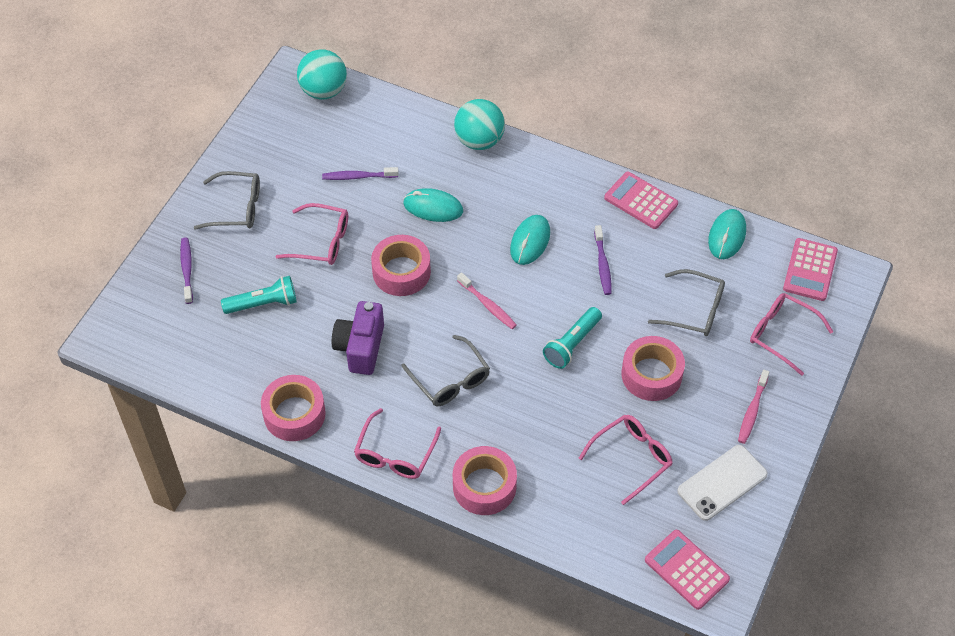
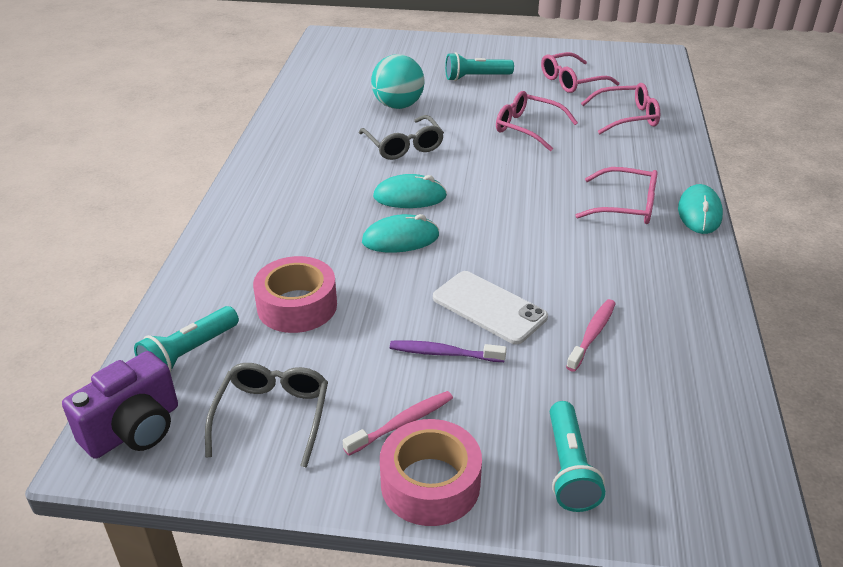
grey glasses: [194,171,260,229] [402,335,490,406] [648,269,725,336] = 3 -> [205,363,328,468] [359,115,444,160] = 2
pink calculator: [604,172,678,229] [645,530,730,610] [783,238,838,301] = 3 -> none = 0
pink tape: [261,375,326,441] [371,235,431,296] [453,446,517,515] [621,336,685,401] = 4 -> [253,256,337,333] [380,419,482,526] = 2
purple toothbrush: [180,237,193,304] [322,167,399,180] [594,225,612,295] = 3 -> [390,340,506,362] = 1
turquoise ball: [297,50,347,99] [454,99,505,150] = 2 -> [371,54,425,109] = 1
turquoise flashlight: [221,276,297,314] [543,307,602,369] = 2 -> [134,306,239,373] [445,52,514,81] [550,401,605,512] = 3

